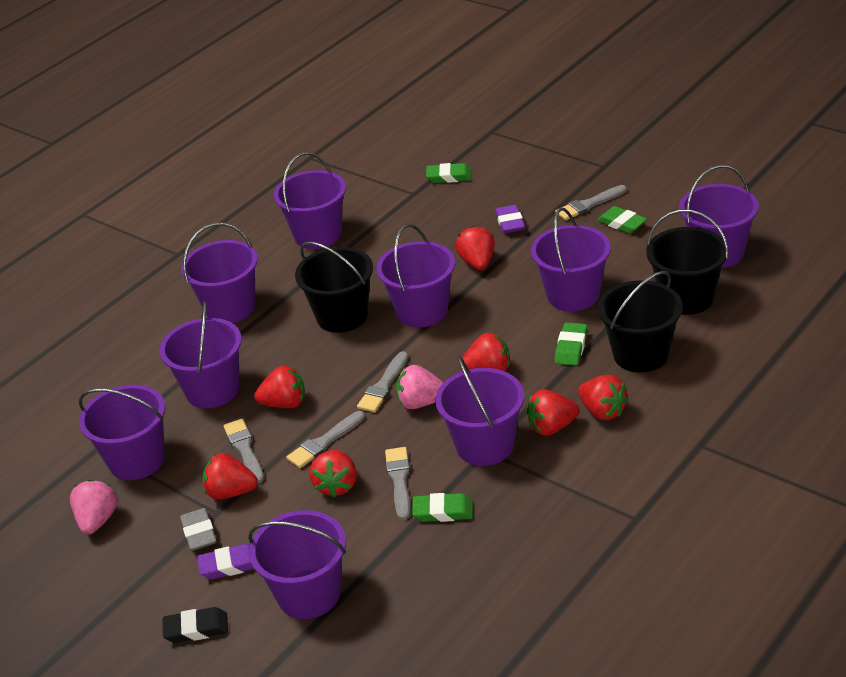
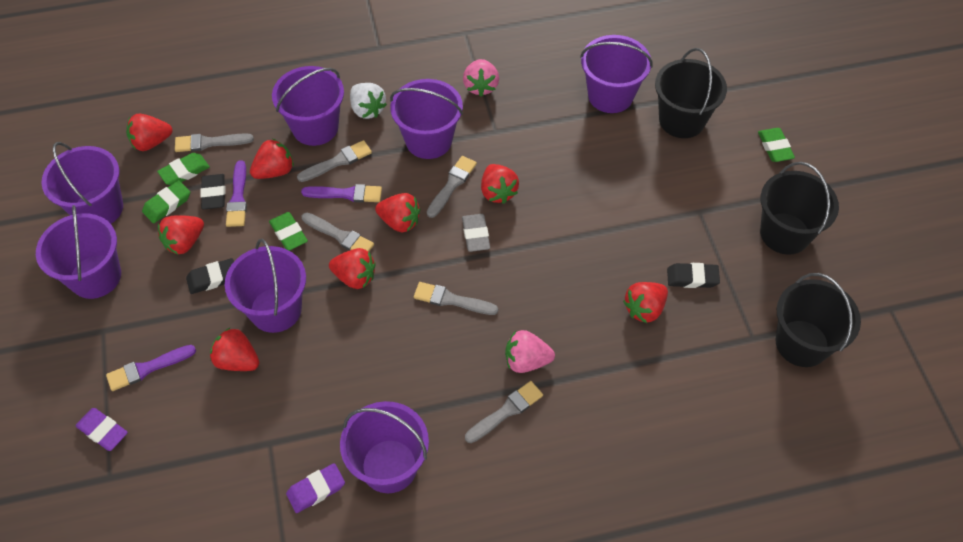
black eraser: [163,607,228,643] = 1 -> [186,258,234,294] [200,174,225,210] [667,263,720,288] = 3
grey brush: [224,419,264,483] [286,411,365,468] [357,351,408,412] [385,447,410,520] [555,185,627,220] = 5 -> [175,133,254,152] [297,140,372,182] [302,213,374,252] [414,282,498,315] [427,156,477,218] [465,381,543,443] = 6
purple brush: none = 0 -> [106,345,196,391] [226,160,247,227] [301,184,382,202] = 3
purple bucket: [79,385,165,480] [160,301,242,408] [181,223,258,323] [248,510,346,619] [274,152,346,249] [377,224,455,327] [435,356,524,466] [531,207,611,311] [679,165,759,268] = 9 -> [36,205,121,299] [41,142,123,224] [225,239,306,333] [272,66,344,146] [340,401,429,493] [390,79,463,159] [580,35,653,113] = 7
red strawberry: [203,453,258,500] [254,366,305,408] [309,450,357,498] [455,226,495,270] [459,333,510,371] [526,389,580,436] [578,375,629,420] = 7 -> [126,114,172,151] [158,215,204,254] [210,327,259,371] [250,139,294,179] [329,248,376,289] [375,193,420,232] [481,164,519,204] [623,282,668,323] = 8
white strawberry: none = 0 -> [350,83,387,119] = 1

